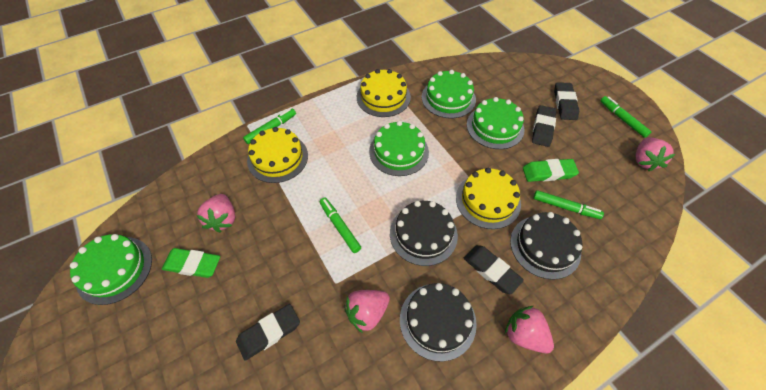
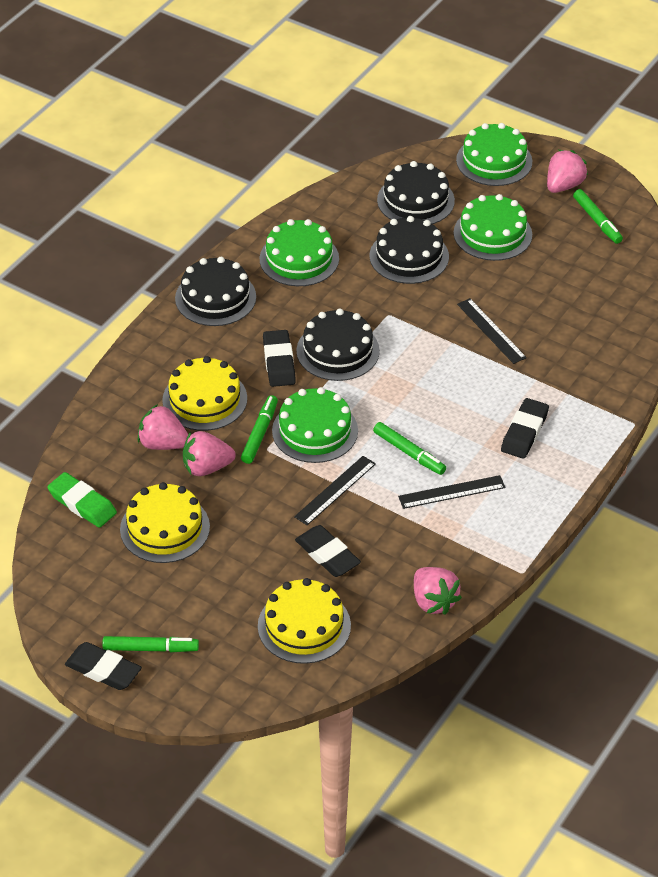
black cake: [390,201,458,266] [400,283,477,362] [510,212,582,280] = 3 -> [175,257,256,326] [296,309,380,381] [370,216,449,284] [377,161,455,224] = 4
black ruler: none = 0 -> [294,456,376,525] [398,475,505,509] [457,298,527,364] = 3
green eraser: [162,248,220,278] [523,159,579,182] = 2 -> [47,472,117,528] = 1

